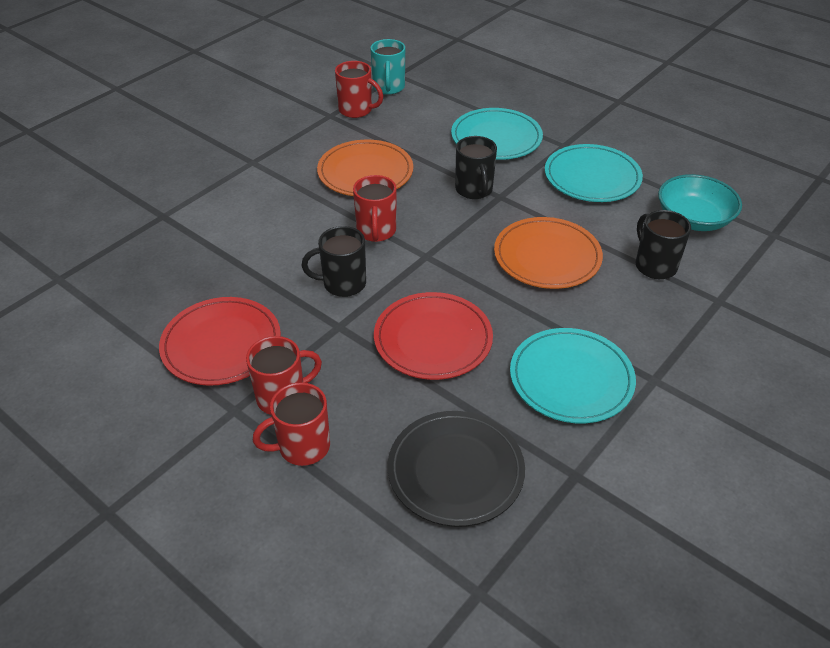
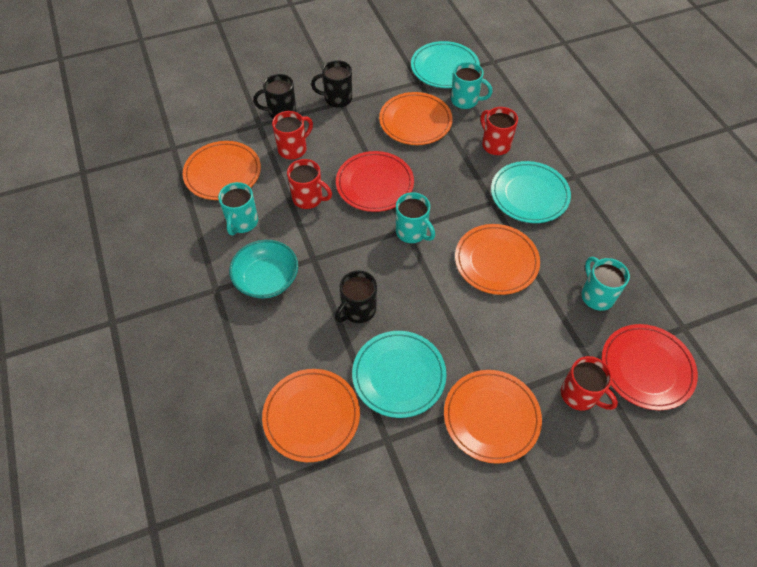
black plate: [388,411,525,527] = 1 -> none = 0
orange plate: [317,140,413,196] [494,217,603,289] = 2 -> [183,141,261,200] [262,369,360,462] [379,92,453,145] [444,370,542,464] [455,224,540,295] = 5
turquoise mug: [370,39,405,95] = 1 -> [218,182,258,235] [396,192,435,243] [451,62,492,109] [582,257,630,311] = 4

